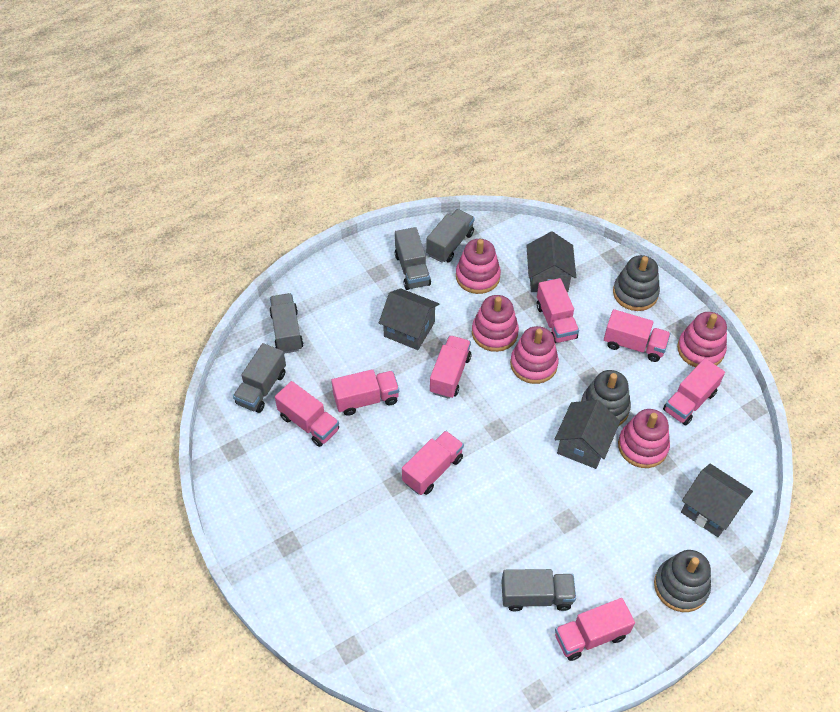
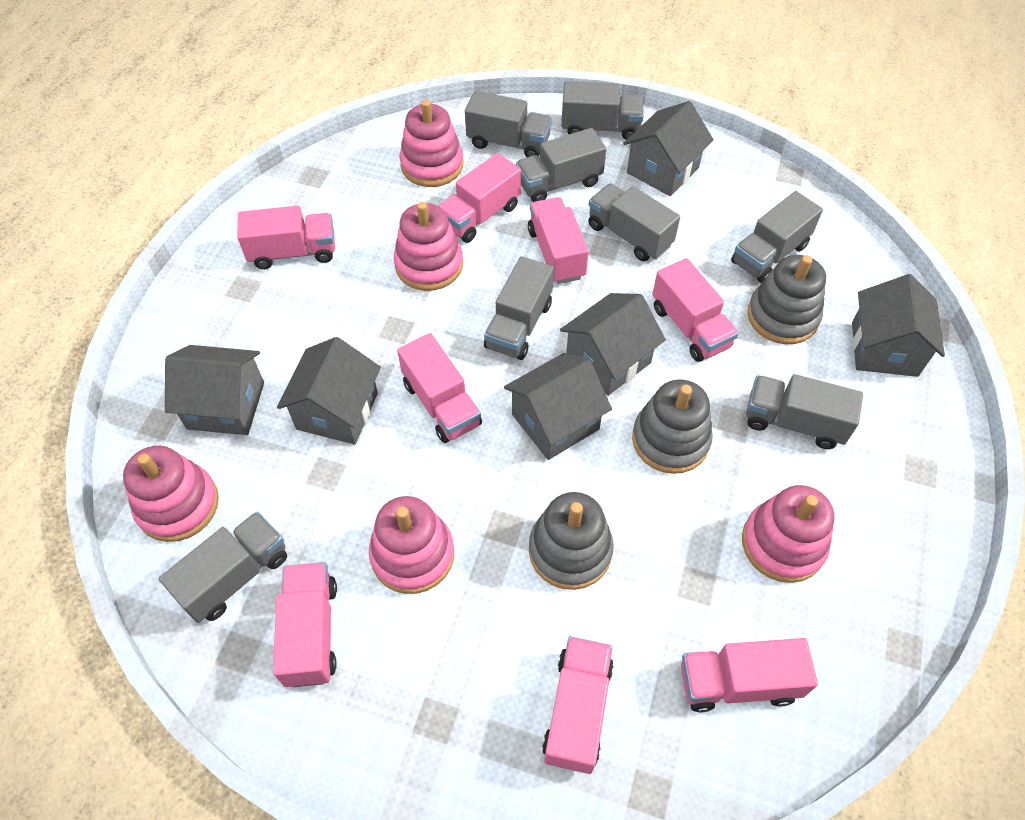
grey house: [379,288,439,350] [526,232,576,292] [554,400,620,469] [681,464,753,537] = 4 -> [165,345,264,435] [277,337,381,445] [504,353,612,460] [560,293,666,396] [623,101,713,196] [852,274,945,377] = 6
grey truck: [233,343,286,413] [269,293,304,354] [395,227,431,290] [426,209,475,263] [501,569,576,611] = 5 -> [159,511,287,623] [465,91,552,157] [484,256,554,360] [516,128,606,202] [561,81,644,140] [588,183,680,261] [731,191,823,283] [746,374,863,449] = 8

